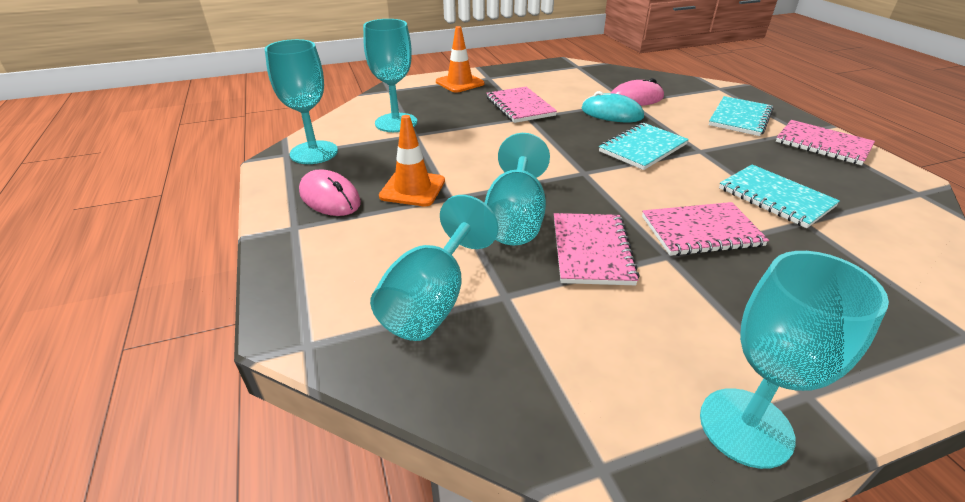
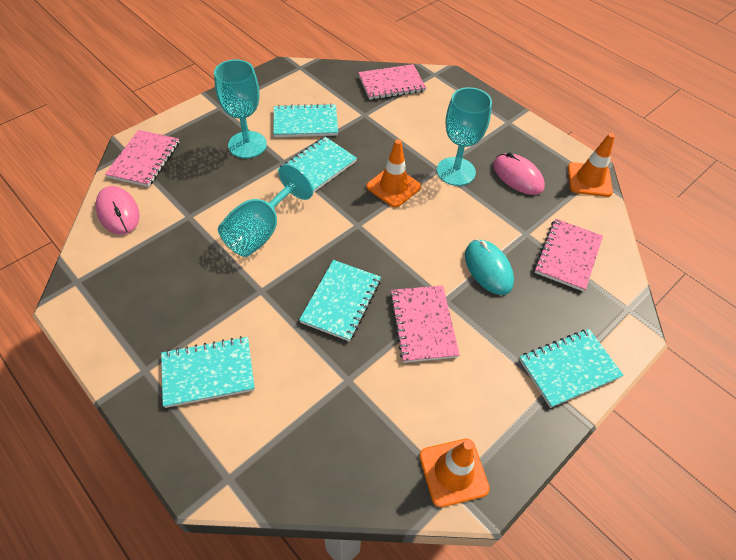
orange traffic cone: [379,115,445,206] [436,26,484,93] = 2 -> [366,139,421,208] [419,439,490,507] [568,133,615,197] = 3
turquoise goblet: [265,39,338,164] [363,19,417,132] [370,195,498,341] [485,133,550,245] [700,251,889,469] = 5 -> [214,59,267,158] [218,164,313,257] [437,87,492,186] = 3
turquoise notebook: [599,123,689,170] [709,96,773,136] [719,164,840,228] = 3 -> [161,336,255,408] [273,103,338,137] [277,137,357,193] [299,260,381,342] [519,329,623,408] = 5

